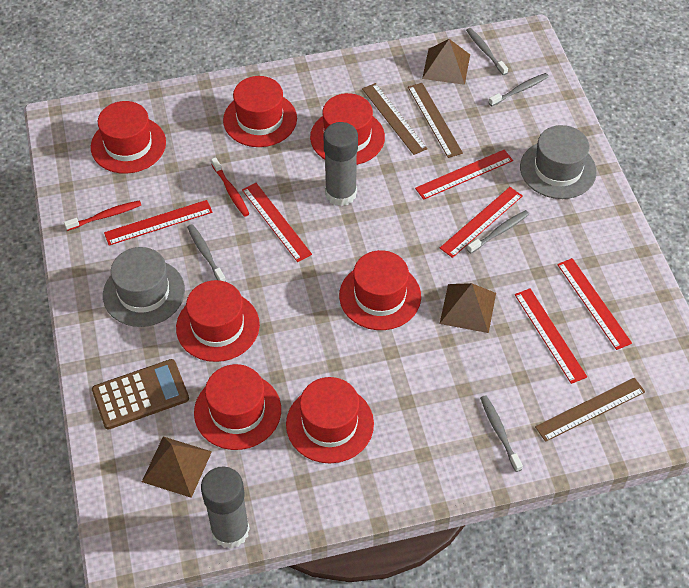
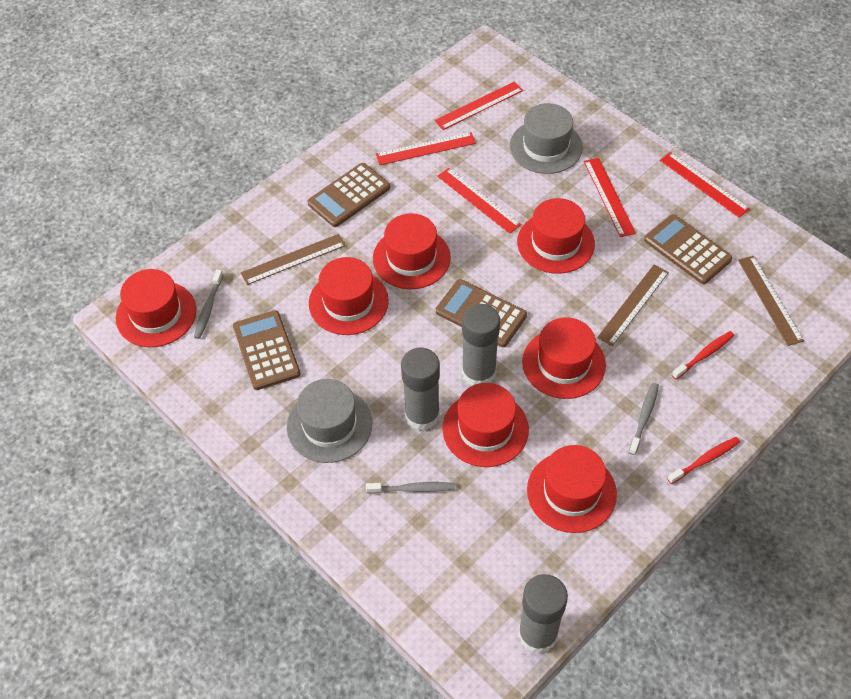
brown calculator: [92,359,189,430] = 1 -> [233,310,301,390] [307,163,390,227] [436,279,527,347] [644,214,733,284] = 4
brown pyramid: [142,437,212,498] [422,39,470,85] [440,283,496,333] = 3 -> none = 0
grey glue stick: [201,466,250,549] [323,122,358,206] = 2 -> [401,347,440,431] [462,304,500,386] [518,574,568,654] = 3
grey toothbrush: [187,224,226,282] [466,28,508,75] [467,210,529,254] [480,395,523,472] [489,73,549,106] = 5 -> [194,270,223,339] [366,482,455,494] [629,383,659,455] = 3
red ruler: [104,200,213,245] [242,183,312,262] [415,150,513,200] [440,187,523,258] [515,289,587,384] [557,258,632,350] = 6 -> [376,132,476,165] [435,81,523,130] [437,168,521,234] [584,158,636,237] [660,152,750,218] = 5

